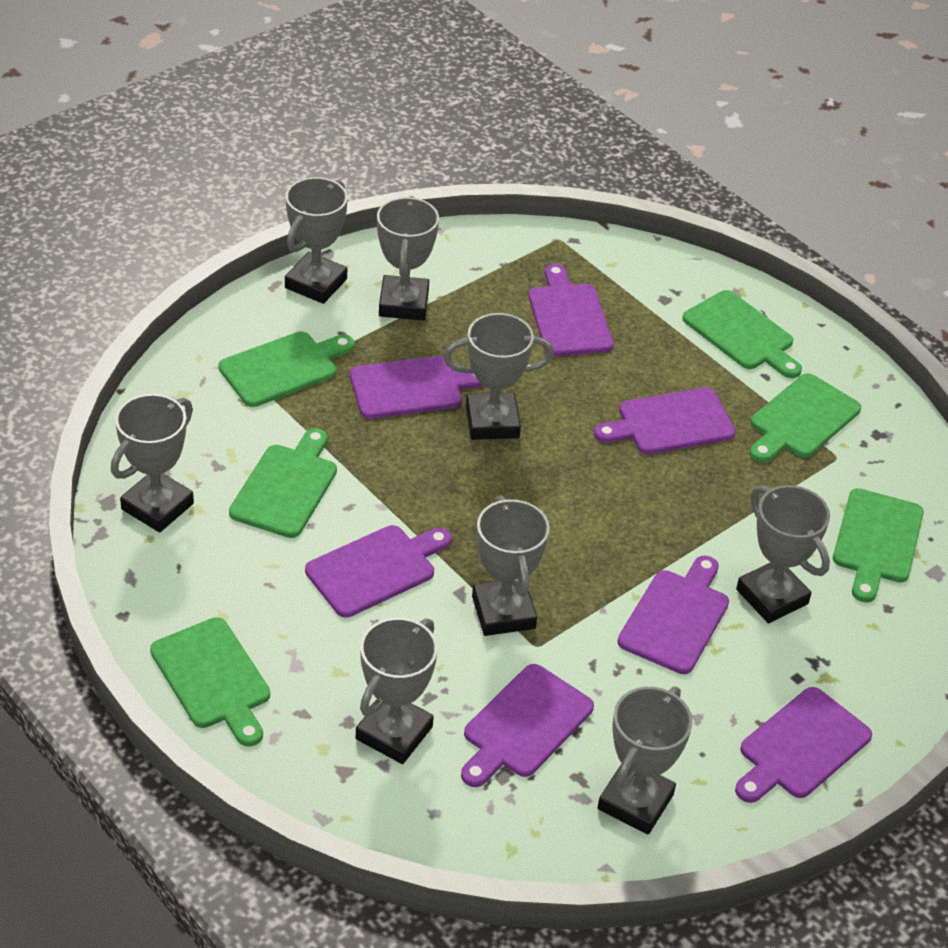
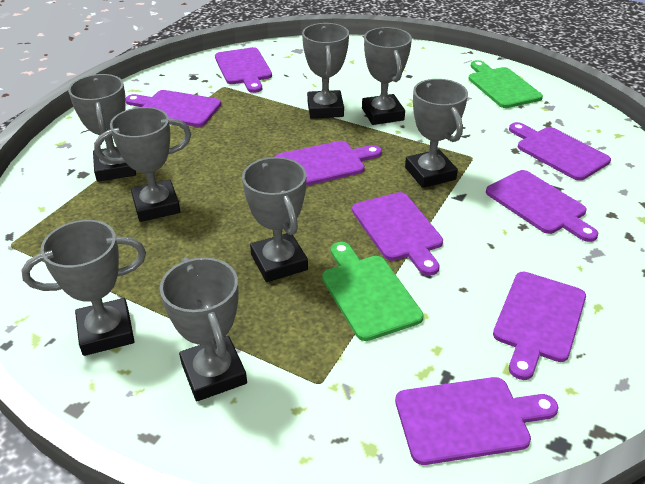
green cutting board: [150,617,270,747] [218,331,354,407] [229,428,337,538] [682,290,802,378] [750,373,861,463] [833,488,924,603] = 6 -> [322,242,424,341] [469,60,543,108] = 2
purple cutting board: [305,525,451,618] [350,356,484,419] [461,664,594,787] [529,264,613,356] [594,387,736,454] [617,556,729,674] [735,687,872,803] = 7 -> [126,90,221,127] [215,47,272,93] [275,141,382,186] [352,192,443,276] [395,377,559,465] [486,170,598,242] [493,272,586,380] [509,122,611,181] = 8

